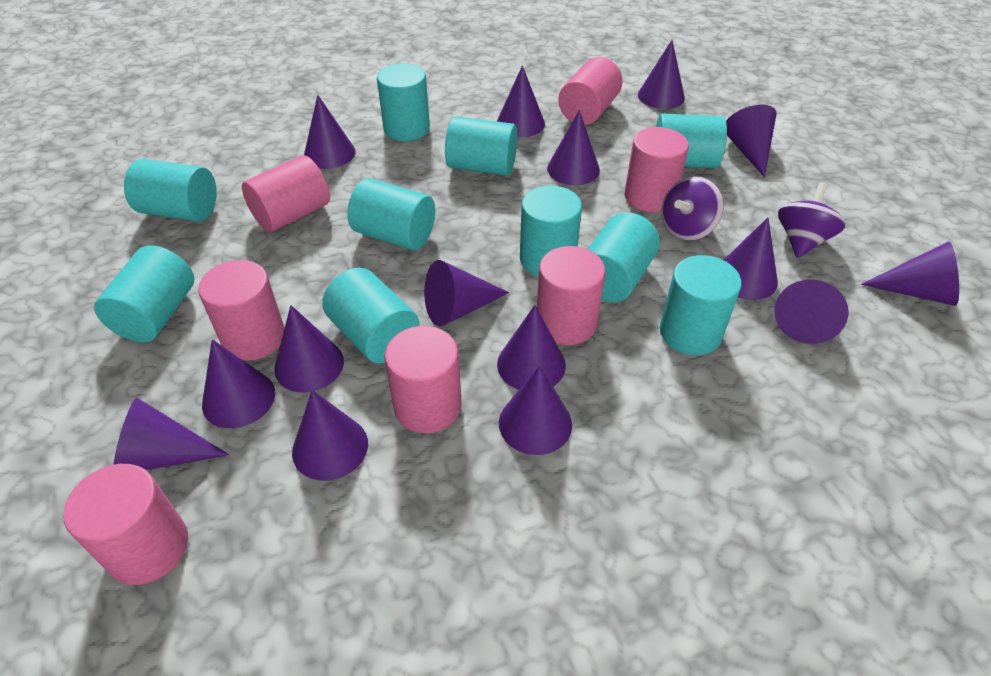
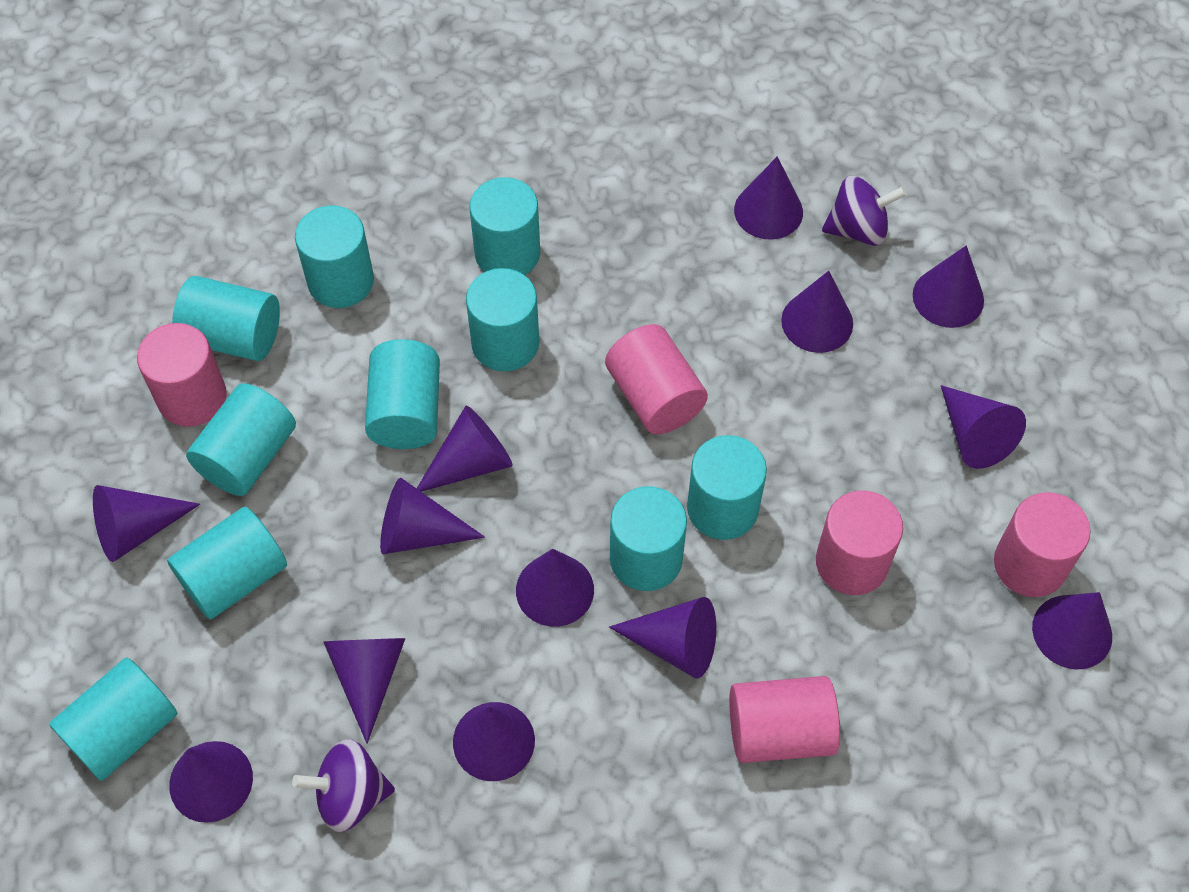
pink cylinder: [63,464,188,585] [198,260,285,361] [242,155,330,232] [384,326,462,434] [537,246,606,345] [558,57,623,125] [625,127,689,213] = 7 -> [137,323,227,427] [605,324,708,434] [729,676,840,763] [816,491,903,595] [994,492,1091,597] = 5
purple cone: [113,398,229,470] [202,339,275,428] [274,305,344,392] [292,390,368,481] [304,95,356,169] [424,260,509,327] [497,65,545,137] [497,305,566,390] [499,365,572,455] [547,110,600,185] [638,40,685,109] [724,218,778,300] [726,105,777,177] [774,280,849,344] [861,242,959,306] = 15 -> [93,485,200,562] [169,741,253,823] [323,638,406,744] [380,478,485,554] [417,405,513,492] [453,702,535,781] [516,549,594,627] [609,597,716,679] [734,156,803,240] [781,271,853,353] [913,245,984,328] [941,385,1026,469] [1032,592,1112,670] = 13

